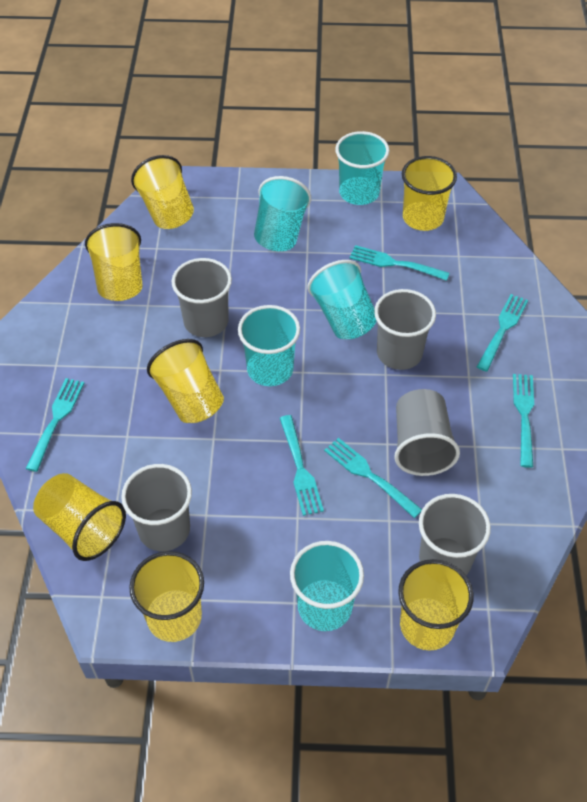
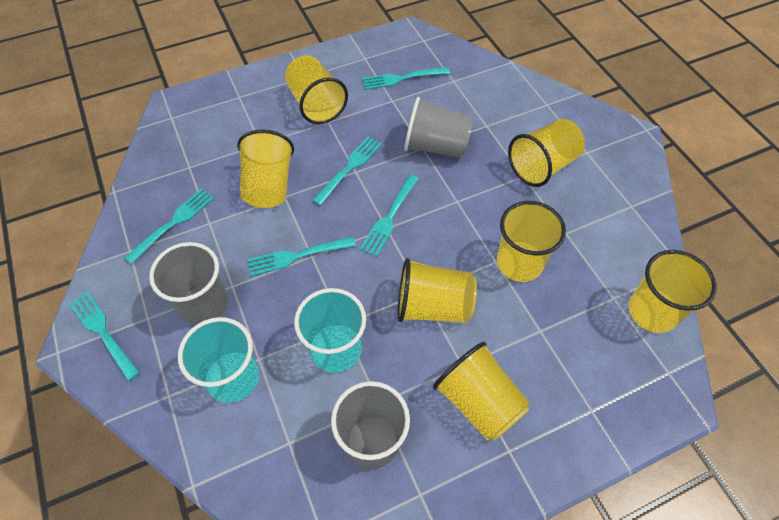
grey cup: [121,464,192,551] [171,258,232,337] [374,289,436,370] [394,389,460,476] [419,494,491,575] = 5 -> [149,242,228,325] [331,381,410,469] [404,97,473,158] = 3
turquoise cup: [238,305,300,386] [254,176,311,251] [290,541,364,631] [307,260,377,339] [335,131,390,205] = 5 -> [178,317,259,403] [294,288,366,373] = 2

